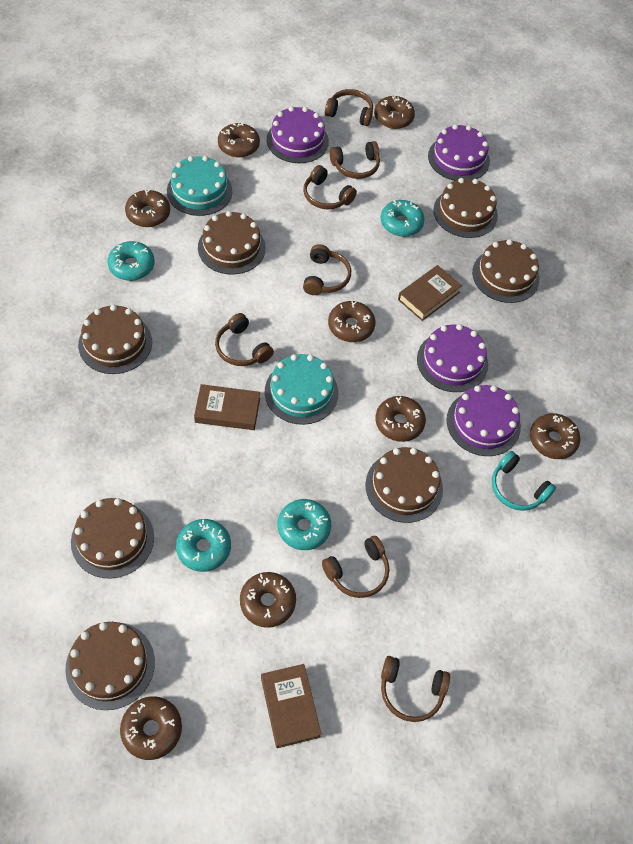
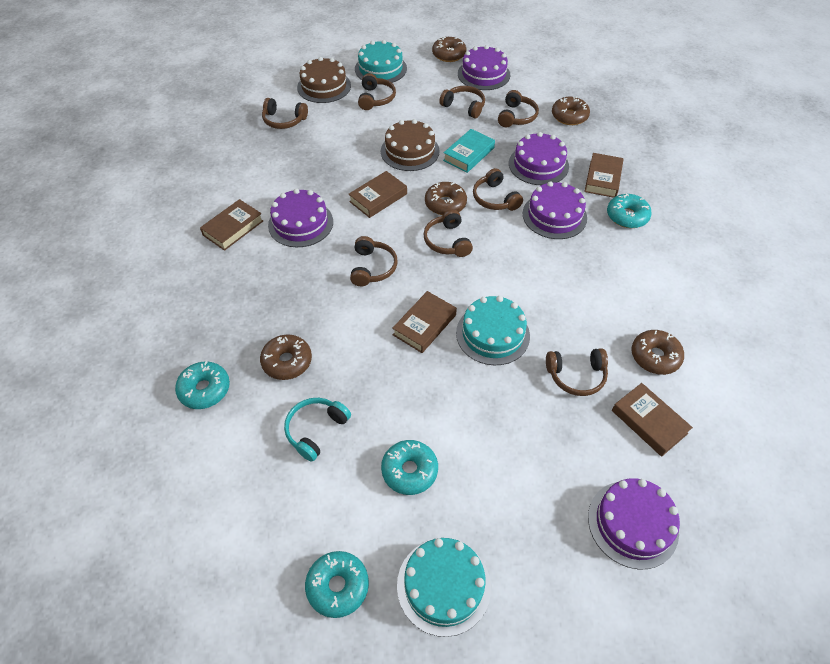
brown book: [194,384,260,430] [261,664,321,748] [398,265,462,321] = 3 -> [200,199,263,251] [349,171,407,218] [392,291,457,353] [584,153,624,198] [612,383,693,457] = 5
brown cake: [65,622,155,710] [71,498,154,579] [78,305,152,374] [198,211,266,275] [365,447,443,523] [433,178,498,238] [472,239,539,303] = 7 -> [297,57,351,103] [381,119,440,171] = 2
brown donut: [120,696,182,760] [125,190,170,227] [218,123,260,158] [240,572,296,628] [328,301,375,342] [374,95,415,129] [375,396,426,442] [530,413,581,459] = 8 -> [260,335,312,380] [425,182,467,215] [432,36,466,62] [552,96,590,125] [631,330,684,375] = 5
brown headphones: [215,313,274,366] [303,165,357,209] [303,244,351,295] [322,536,390,598] [325,89,373,126] [330,141,380,179] [381,656,450,722] = 7 -> [262,98,308,129] [350,236,398,286] [358,73,396,110] [423,210,473,257] [439,86,485,118] [473,168,523,211] [498,90,539,127] [546,348,608,396] = 8
purple cake: [267,106,329,163] [417,324,488,392] [428,124,490,181] [447,385,521,456] = 4 -> [268,188,333,247] [458,45,510,90] [509,132,569,185] [522,181,587,239] [588,478,680,569] = 5
turquoise book: none = 0 -> [443,129,495,173] = 1
turquoise cake: [167,156,232,216] [265,354,338,425] = 2 -> [355,40,407,85] [397,538,491,637] [456,296,530,365] = 3

